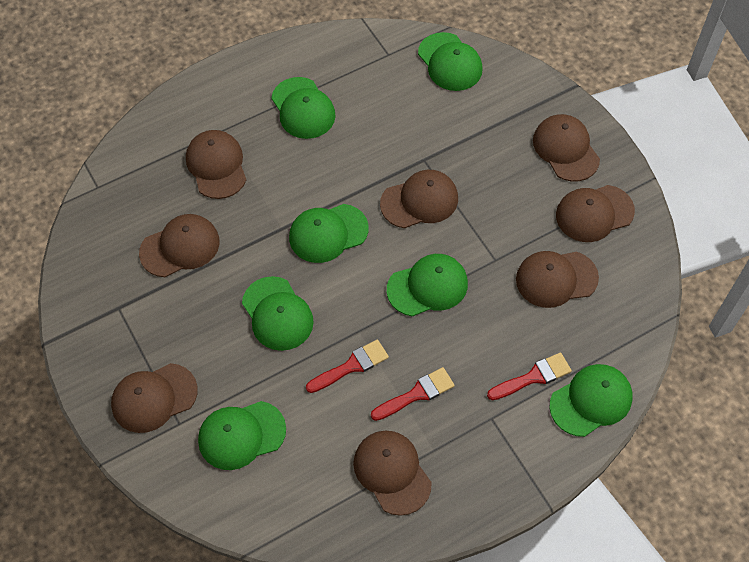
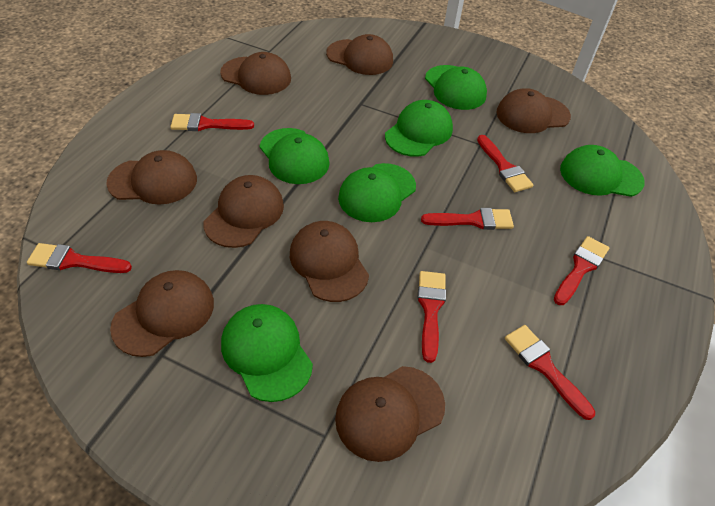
green cap: [198,401,286,470] [242,276,314,351] [271,77,336,139] [289,204,369,263] [387,254,468,316] [418,32,483,91] [549,364,633,437] = 7 -> [221,304,313,402] [260,128,330,184] [338,163,416,222] [385,100,453,157] [425,65,487,110] [560,145,645,197] = 6
red brush: [306,339,389,393] [371,367,455,421] [487,352,572,400] = 3 -> [27,243,132,273] [170,113,254,131] [418,271,446,363] [421,208,514,230] [477,135,533,192] [505,325,595,420] [554,236,609,305] = 7

